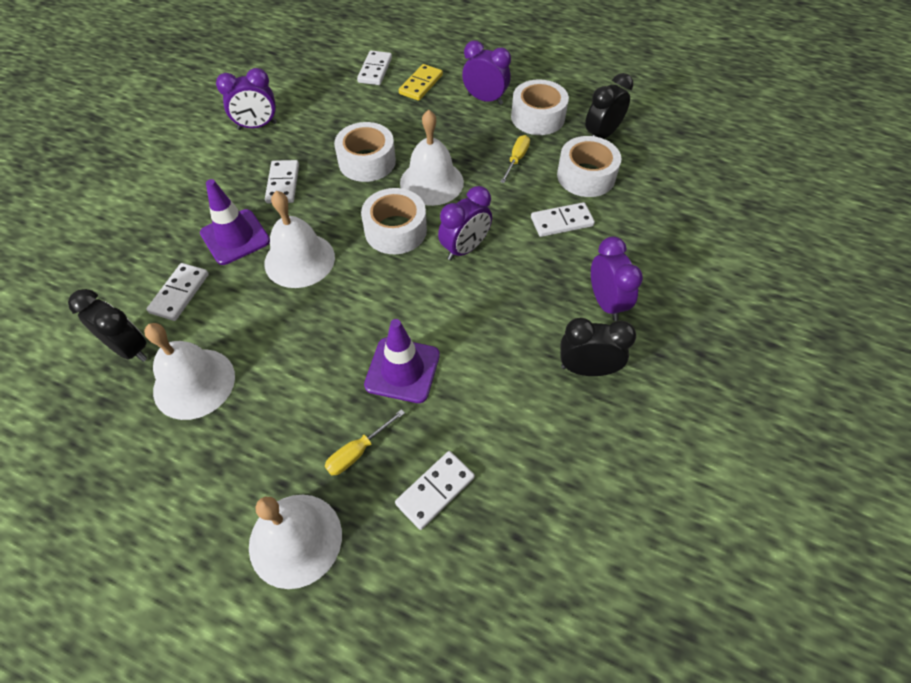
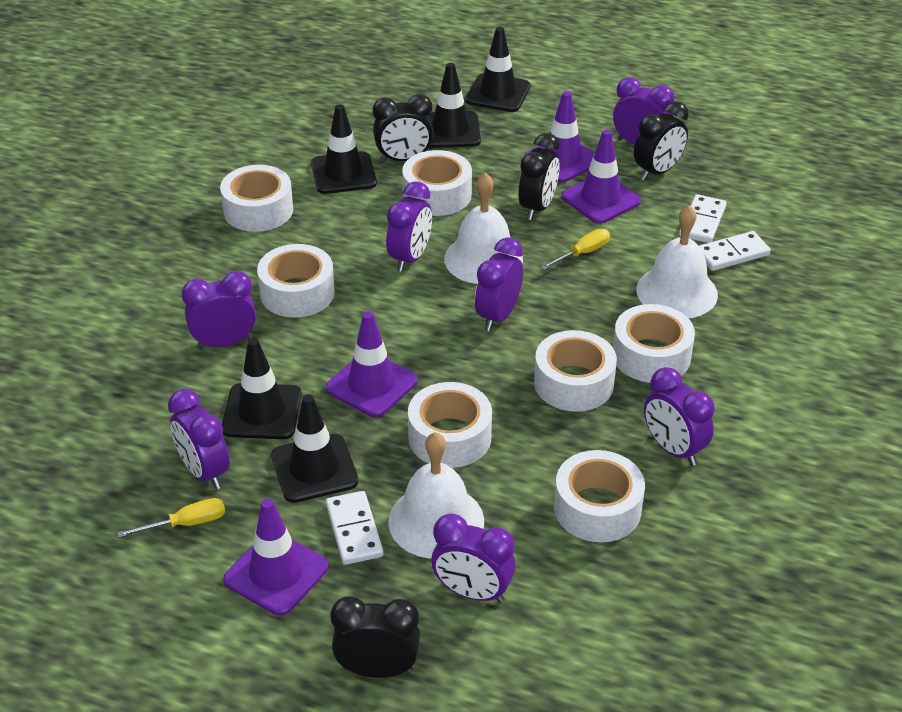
black clock: [68,289,147,362] [560,318,636,376] [585,73,633,139] = 3 -> [330,596,420,678] [373,94,433,163] [518,133,560,220] [634,101,689,181] = 4
black traffic cone: none = 0 -> [222,338,302,439] [271,394,359,503] [311,104,377,194] [429,63,481,148] [465,27,531,112] = 5
purple clock: [216,68,277,130] [438,186,492,260] [462,41,511,105] [591,236,643,321] = 4 -> [168,389,230,489] [182,271,256,350] [386,181,432,272] [431,514,515,603] [475,238,523,331] [613,77,674,145] [644,367,715,466] = 7
purple traffic cone: [200,179,270,265] [364,319,440,403] = 2 -> [224,499,329,616] [326,311,418,417] [524,91,595,183] [561,130,641,224] = 4
white bell: [144,323,235,420] [249,495,342,589] [264,191,335,288] [400,110,464,206] = 4 -> [388,432,484,559] [444,173,523,284] [636,205,718,318] = 3
white domino: [146,263,209,321] [265,160,299,203] [357,50,392,85] [395,451,475,530] [531,202,595,237] = 5 -> [326,491,384,565] [679,194,727,243] [699,231,771,271] = 3
white tape: [334,122,396,182] [361,188,427,254] [511,79,569,135] [557,136,621,197] = 4 -> [220,165,293,232] [257,244,335,318] [402,150,472,216] [408,382,492,468] [534,330,617,412] [554,450,645,542] [613,304,695,383] = 7
yellow domino: [399,64,443,101] = 1 -> none = 0

